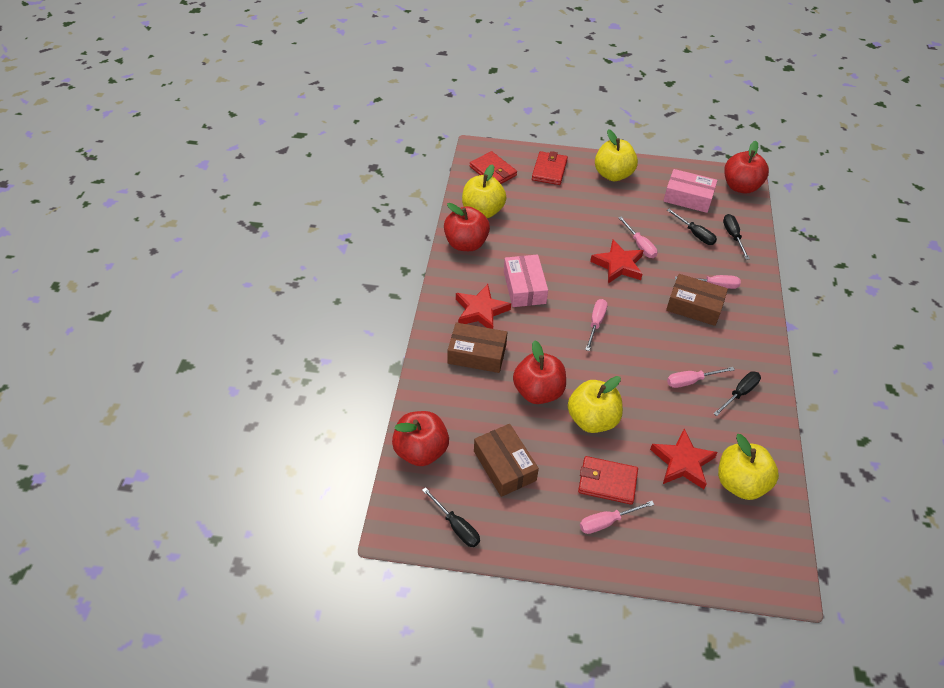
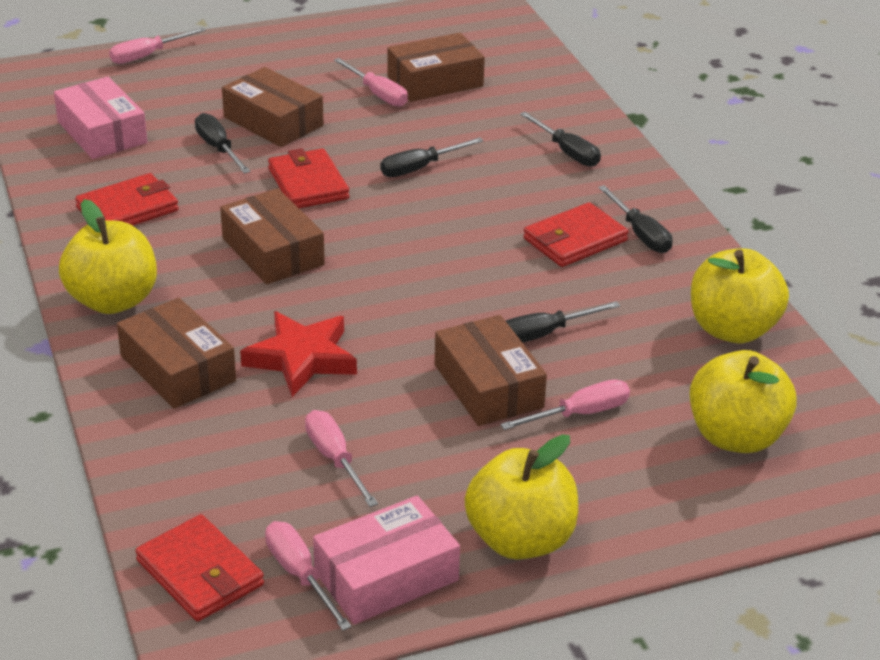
black screwdriver: [422,487,480,547] [667,209,717,245] [713,371,761,416] [723,214,750,260] = 4 -> [195,113,251,174] [380,137,484,177] [506,301,620,343] [520,112,601,167] [598,185,672,253] = 5
brown box: [448,322,507,373] [474,424,539,497] [666,274,728,326] = 3 -> [117,298,236,409] [220,188,325,285] [222,67,324,147] [387,33,485,102] [435,315,547,426] = 5
red apple: [392,411,449,466] [444,203,490,251] [513,341,566,404] [724,141,769,194] = 4 -> none = 0
red star: [456,284,511,329] [590,240,644,283] [650,429,718,489] = 3 -> [240,311,357,397] = 1
red wallet: [470,151,517,184] [532,151,568,185] [578,456,638,505] = 3 -> [75,173,179,226] [135,514,264,621] [268,148,349,208] [523,202,629,267] = 4

